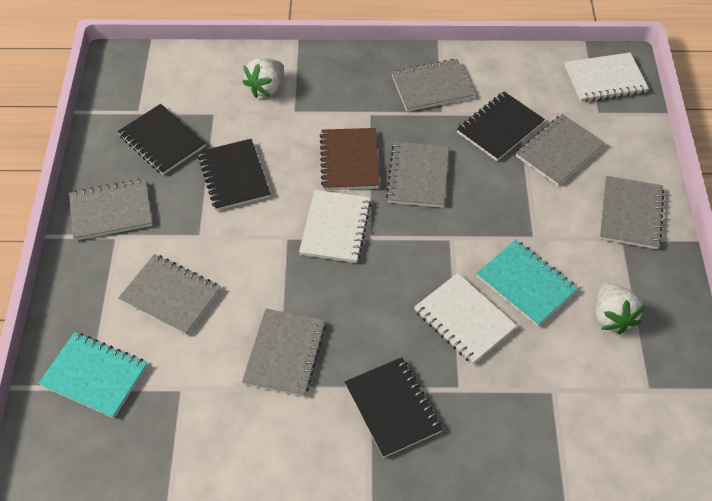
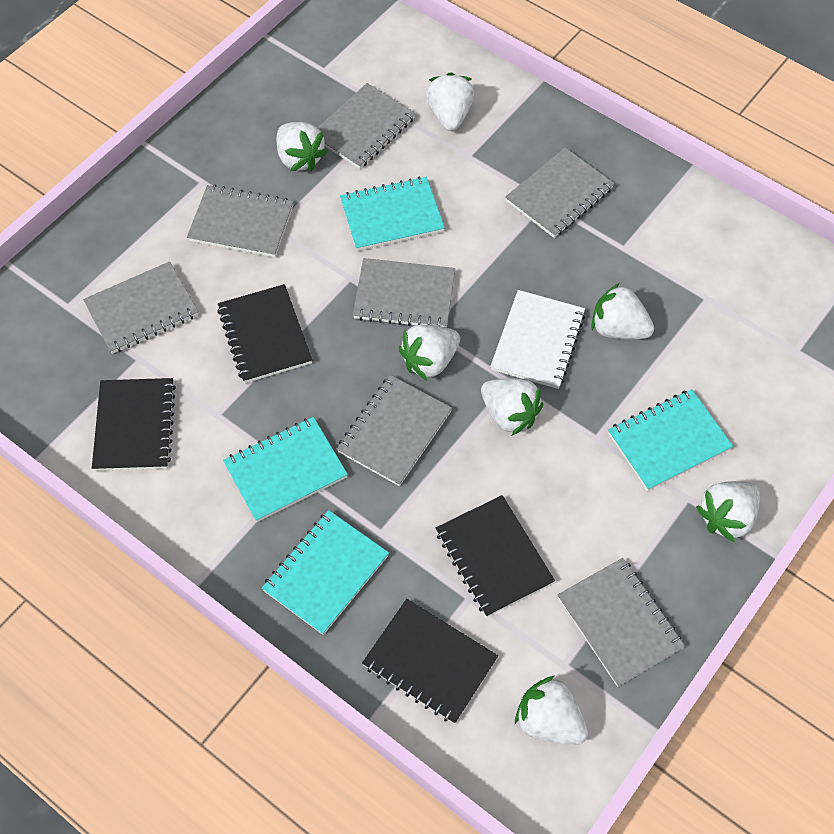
brown notebook: [320,128,380,190] = 1 -> none = 0
turquoise notebook: [38,332,147,418] [476,240,578,327] = 2 -> [223,417,348,522] [262,510,389,635] [340,177,445,251] [608,389,733,491] = 4
white notebook: [299,190,372,263] [414,273,517,364] [565,52,649,102] = 3 -> [490,290,586,389] = 1
white strawberry: [243,58,284,98] [596,283,645,334] = 2 -> [276,122,328,172] [399,325,460,380] [426,72,474,131] [481,378,543,436] [515,676,588,745] [591,283,654,339] [696,481,760,542] = 7

